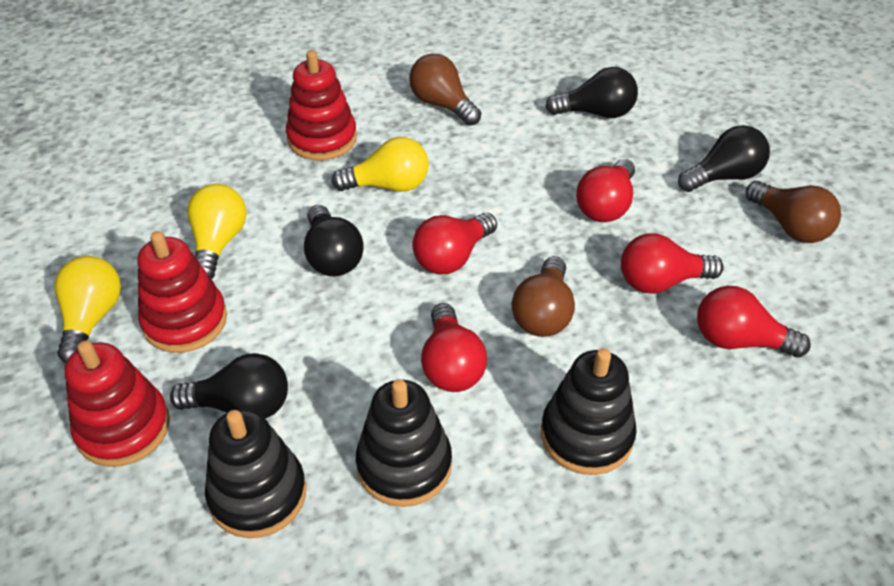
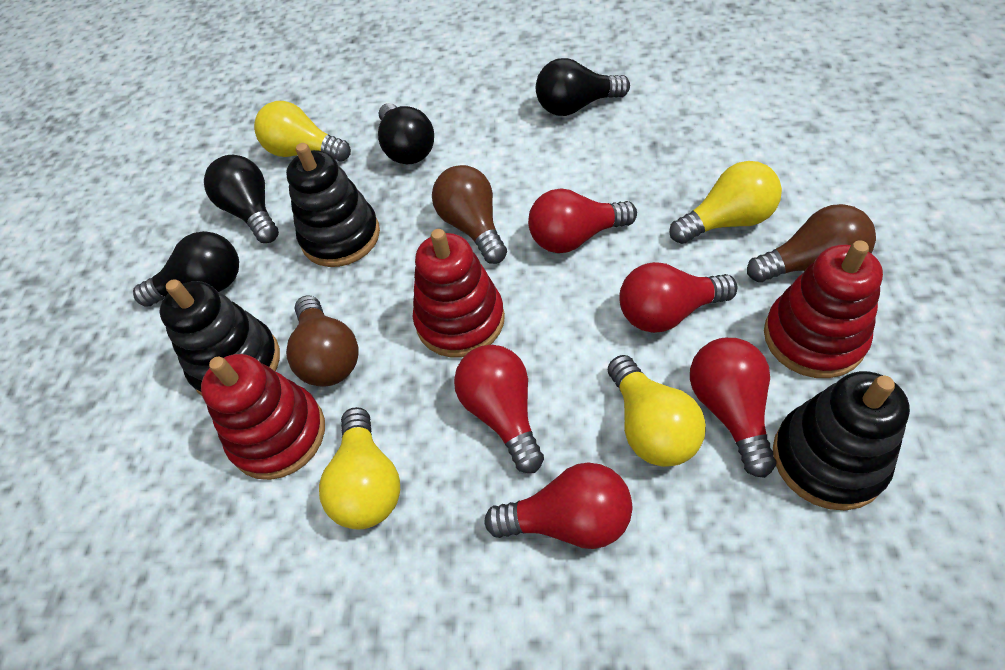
yellow light bulb: [55,256,121,363] [187,184,247,279] [331,137,429,192] = 3 -> [254,101,351,162] [319,407,400,530] [608,355,706,467] [669,161,782,244] = 4

